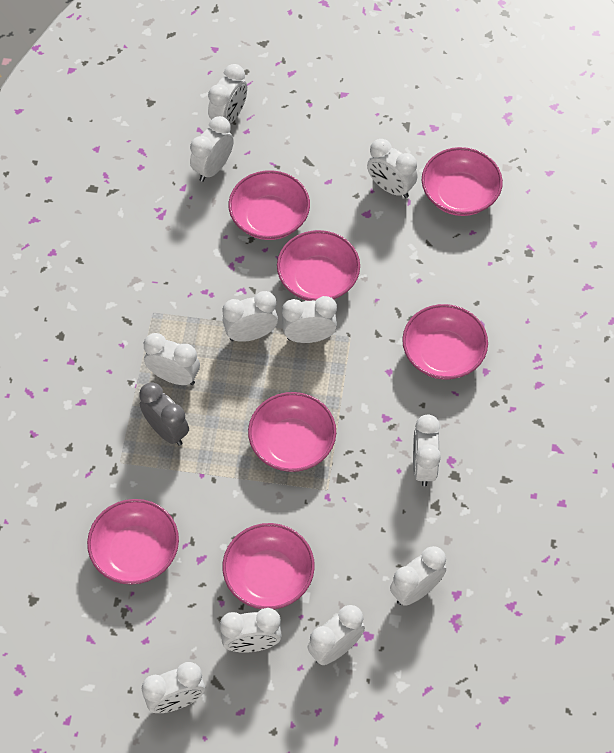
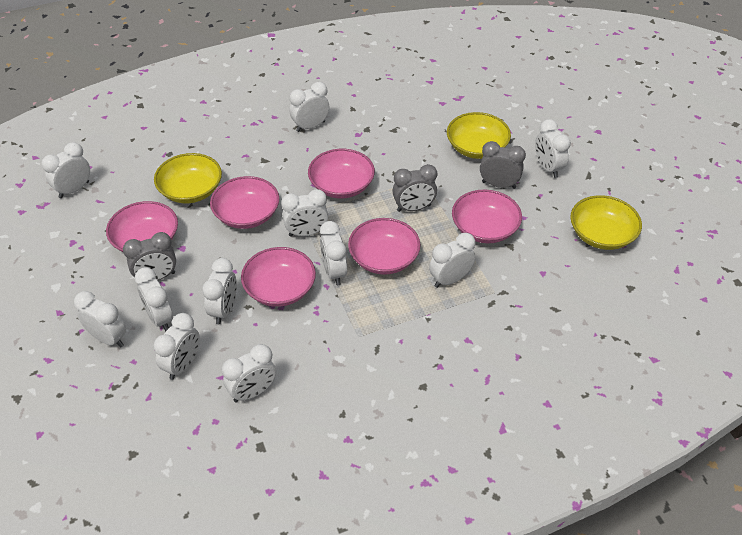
grey clock: [139,382,189,446] = 1 -> [123,232,176,280] [392,164,437,212] [480,141,526,189] = 3
pink bowl: [87,499,179,585] [222,523,315,609] [229,170,310,240] [248,392,336,472] [277,230,360,301] [402,304,488,380] [422,147,503,216] = 7 -> [106,201,178,252] [210,176,279,229] [241,247,316,307] [308,149,375,199] [348,218,421,275] [452,190,522,243] = 6
yellow bowl: none = 0 -> [154,153,222,204] [447,112,511,159] [570,195,642,250] = 3

